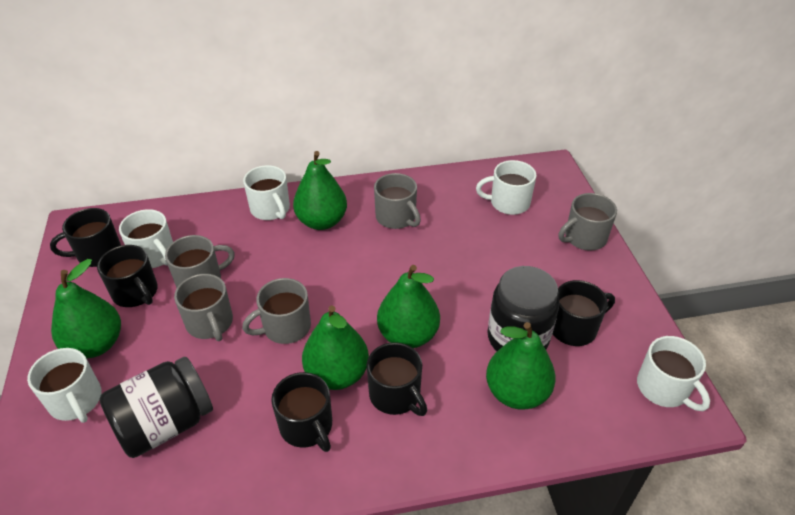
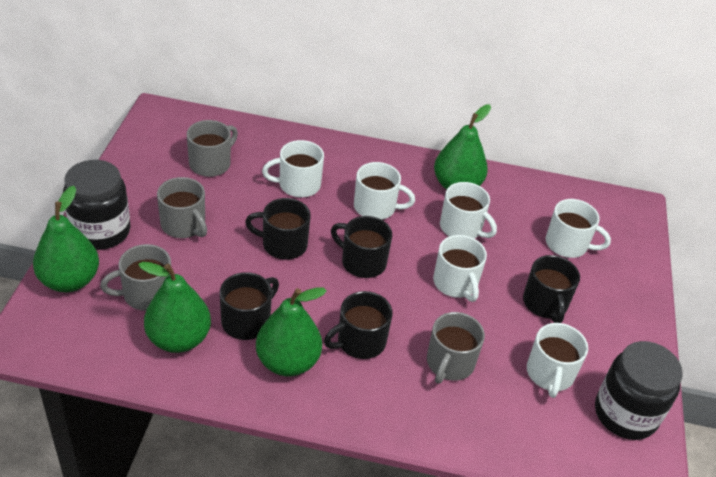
green pear: [51,259,121,358] [293,151,347,230] [302,306,369,390] [377,265,440,348] [486,322,556,410] = 5 -> [33,186,99,292] [138,262,211,353] [256,288,327,377] [434,104,491,190] = 4
grey mug: [165,235,235,288] [174,274,233,341] [242,278,311,344] [374,173,421,229] [558,193,617,251] = 5 -> [100,244,171,311] [157,177,207,238] [187,120,238,177] [427,312,485,384] = 4
white mug: [27,348,102,423] [119,209,173,268] [243,165,290,220] [476,160,536,215] [637,336,710,411] = 5 -> [262,140,324,198] [354,162,415,220] [433,235,487,302] [440,182,497,239] [527,323,588,398] [546,199,611,258] = 6

